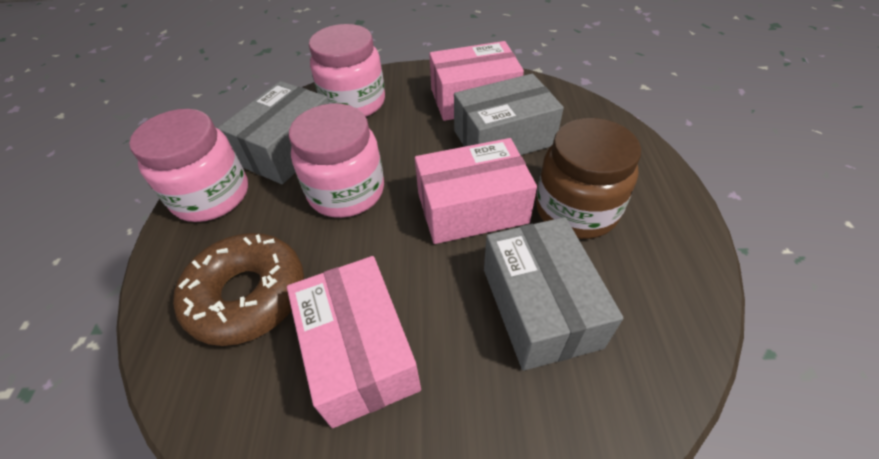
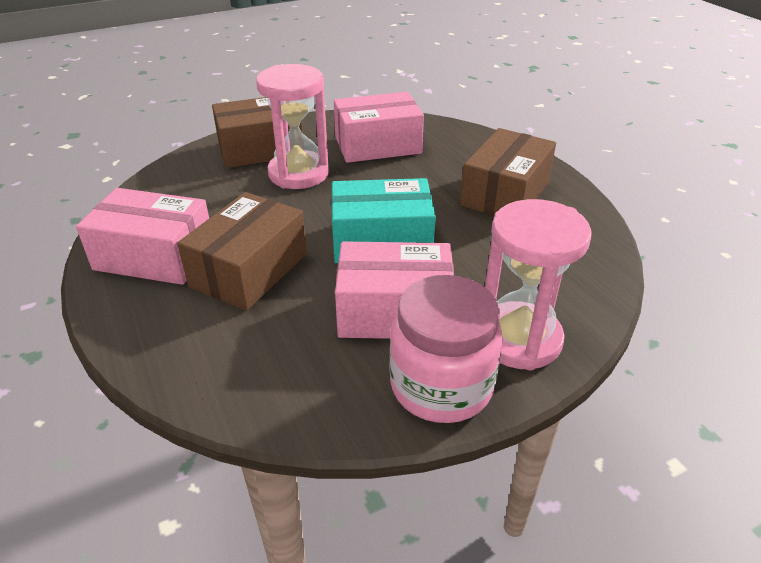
brown box: none = 0 -> [177,192,307,311] [212,97,303,168] [460,128,556,216] = 3
brown donut: [173,233,304,346] = 1 -> none = 0
brown jar: [536,118,641,239] = 1 -> none = 0
grey box: [218,81,329,184] [454,74,564,155] [484,217,623,371] = 3 -> none = 0
pink hourglass: none = 0 -> [256,64,329,189] [485,199,592,370] = 2
pink jar: [129,109,248,222] [289,104,384,218] [309,24,385,117] = 3 -> [390,275,503,423] = 1
turquoise box: none = 0 -> [331,178,436,263] = 1

